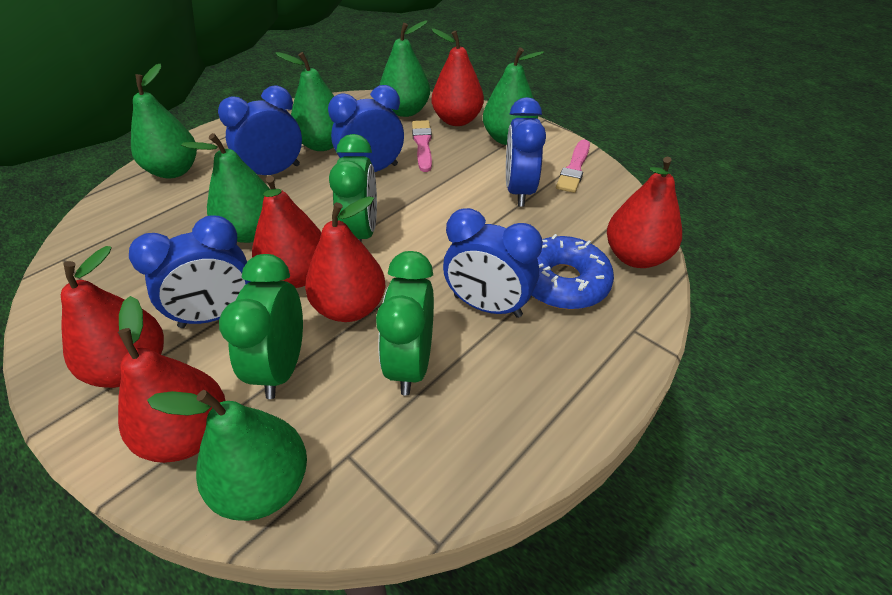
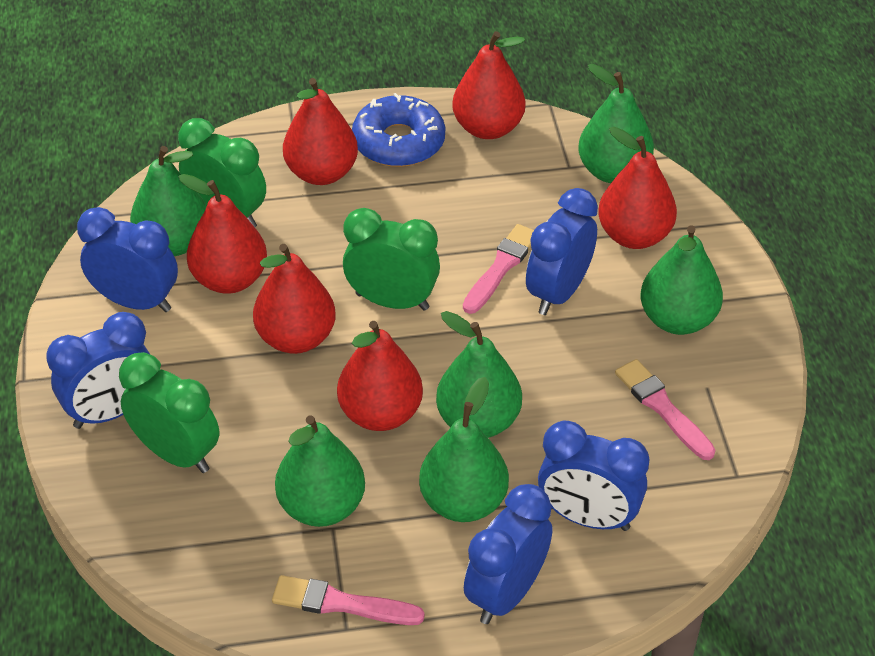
pink brush: [412,120,432,172] [556,139,590,193] = 2 -> [272,575,425,625] [463,224,534,314] [615,359,715,460] = 3

